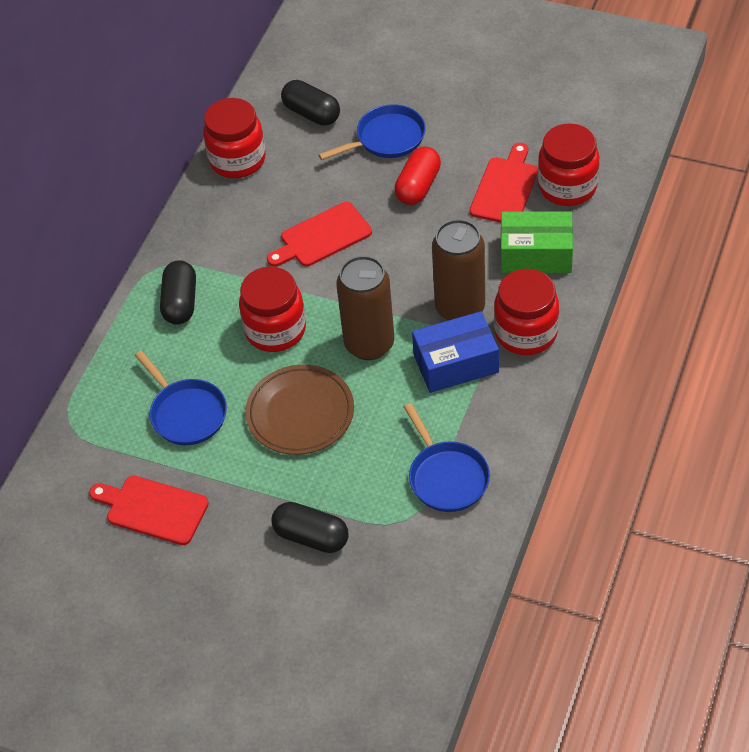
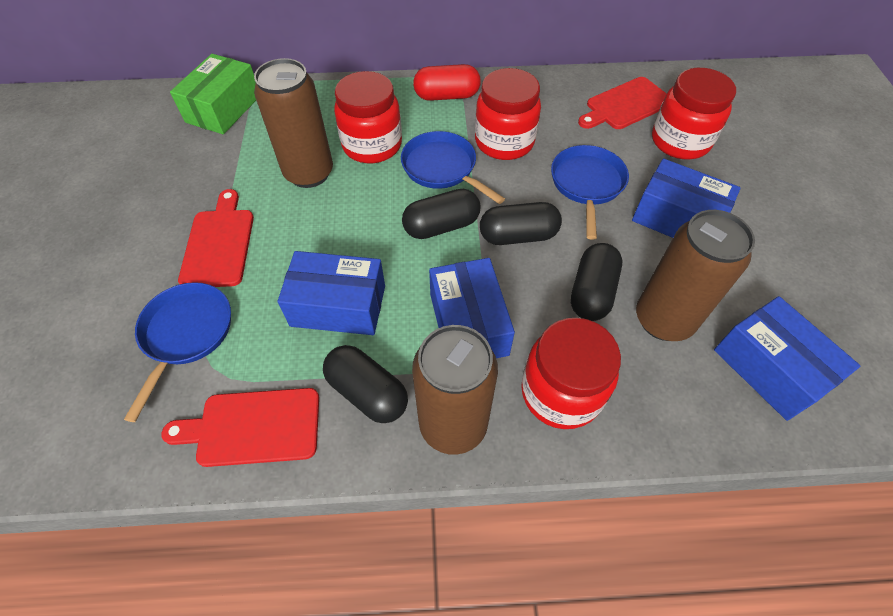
black capsule: [160,260,196,325] [272,502,349,553] [281,80,340,126] = 3 -> [323,345,408,423] [402,189,480,239] [480,202,562,245] [571,243,622,321] = 4
blue box: [412,311,499,393] = 1 -> [277,251,385,335] [429,258,515,358] [632,158,741,238] [714,296,860,421] = 4
brown can: [337,256,394,360] [432,219,485,321] = 2 -> [254,58,333,188] [412,325,498,455] [636,210,755,341] = 3
brown plate: [245,365,354,455] = 1 -> none = 0

